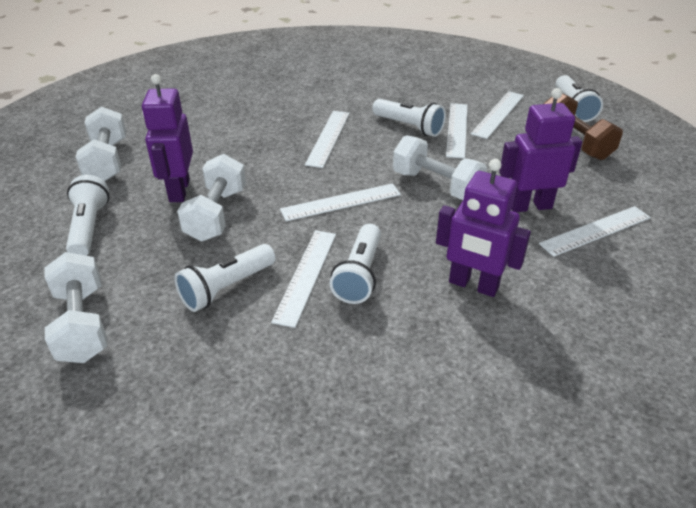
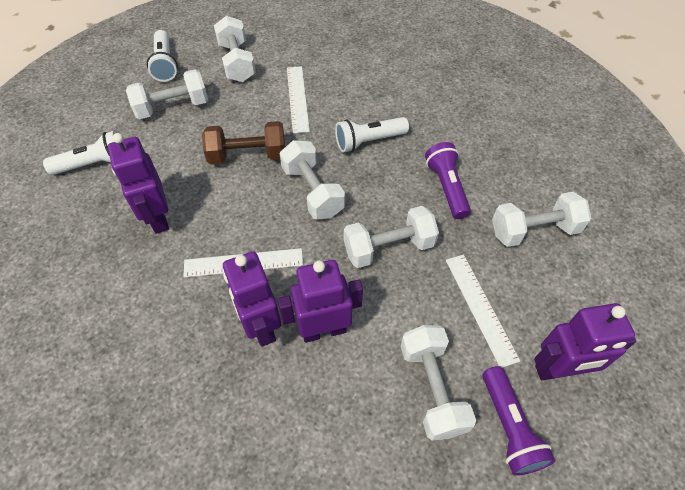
purple flashlight: none = 0 -> [425,142,471,219] [482,366,555,476] = 2
purple robot: [142,74,193,202] [436,159,531,297] [499,88,582,212] = 3 -> [108,133,169,234] [223,251,281,347] [278,260,363,343] [534,303,636,380] = 4
white dumbbell: [45,252,107,363] [76,106,126,182] [177,154,246,241] [393,135,487,200] = 4 -> [126,69,208,119] [214,16,256,82] [280,140,345,219] [344,206,439,268] [401,325,476,441] [492,192,591,247] = 6
white flashlight: [66,175,109,256] [174,244,276,312] [329,224,381,304] [372,99,446,137] [555,75,603,122] = 5 -> [43,131,117,175] [147,30,178,82] [335,117,409,153] = 3
white ruler: [271,230,336,328] [280,183,401,221] [305,111,350,168] [446,103,468,159] [471,91,524,139] [539,206,651,257] = 6 -> [183,248,303,277] [287,66,310,134] [446,255,520,368] = 3

